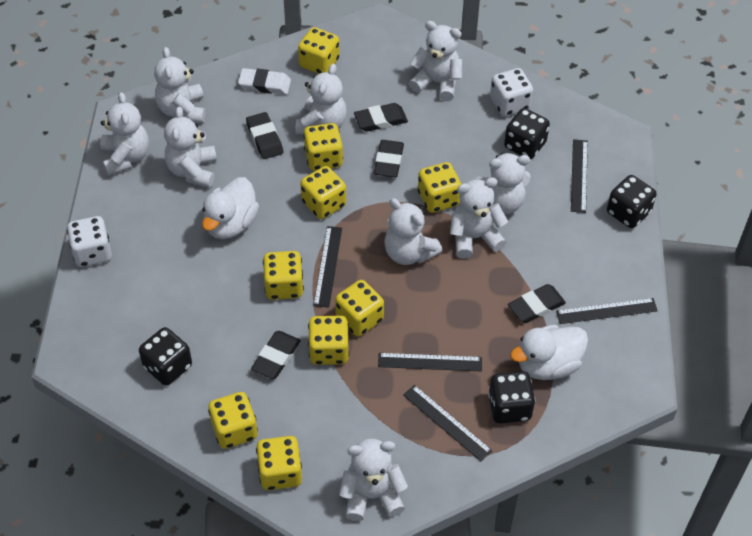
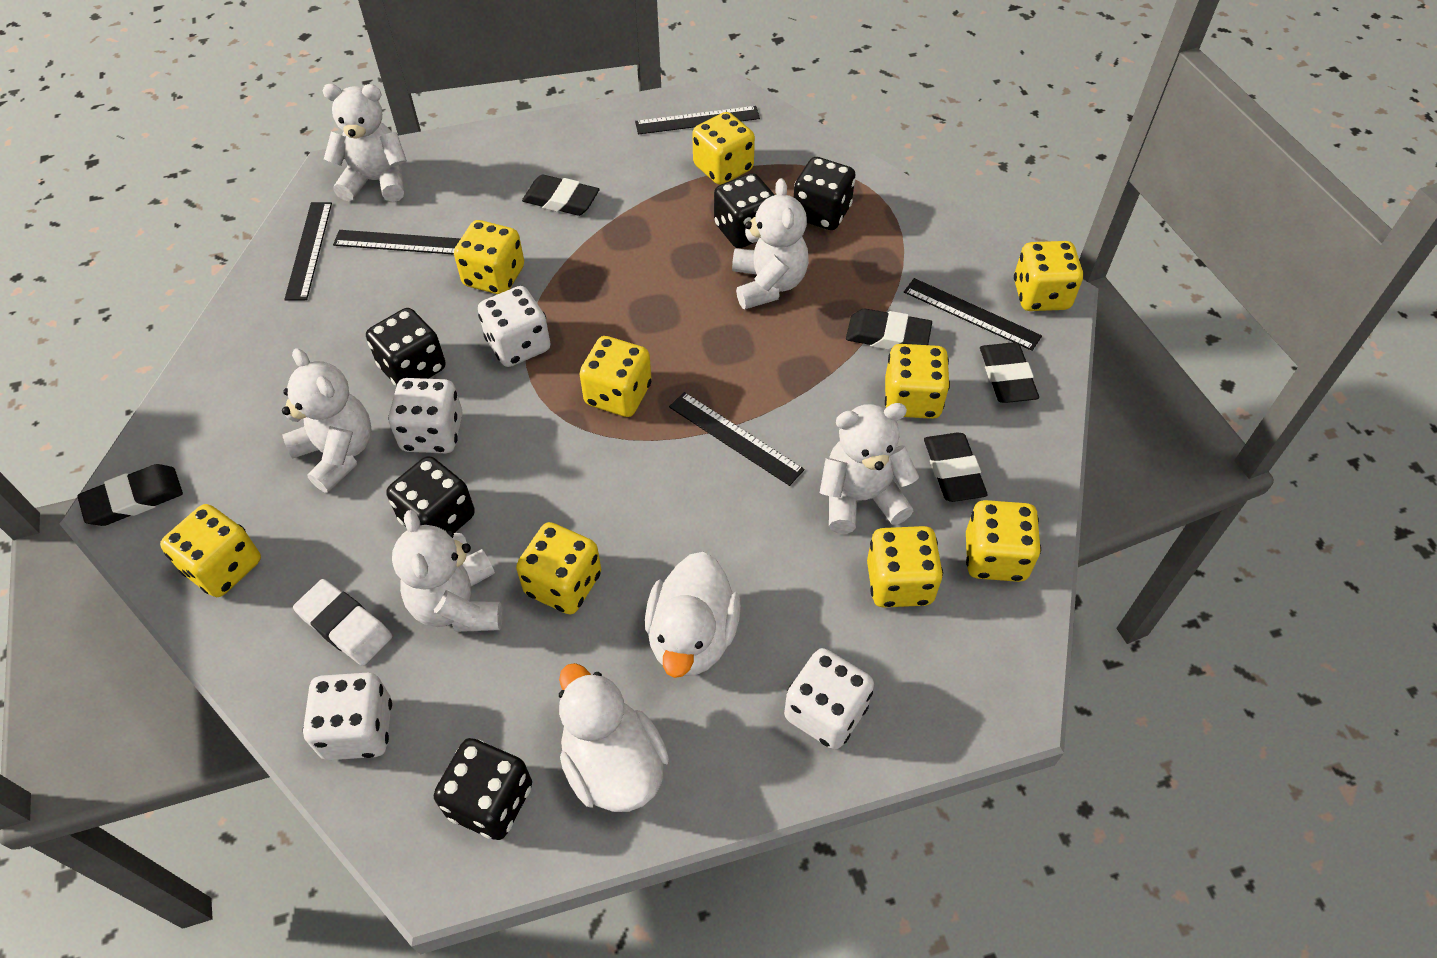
black dice: [139,327,192,386] [488,371,535,424] [504,108,550,159] [607,175,657,228] = 4 -> [366,308,446,386] [386,456,475,533] [434,738,532,840] [714,173,775,248] [794,157,856,230] = 5
white dice: [67,216,112,267] [490,68,533,116] = 2 -> [303,673,392,760] [388,378,463,453] [478,286,551,367] [784,648,874,749] = 4
white teddy bear: [100,92,149,176] [154,47,205,123] [164,107,217,188] [295,64,347,135] [339,439,408,521] [384,198,442,265] [409,21,462,101] [450,177,508,259] [474,153,531,214] = 9 -> [282,348,372,493] [323,84,407,202] [392,510,503,632] [732,178,809,309] [820,403,919,534] = 5

